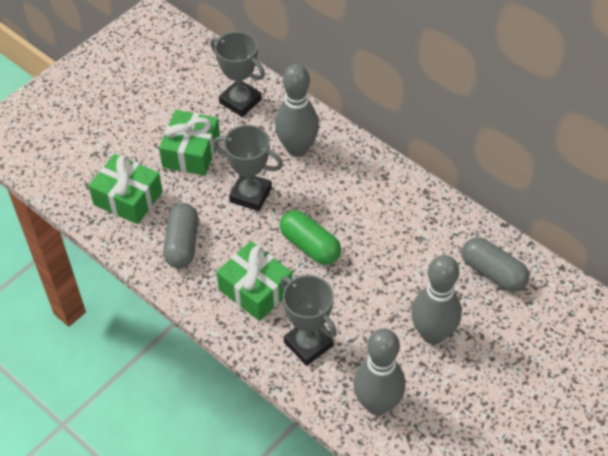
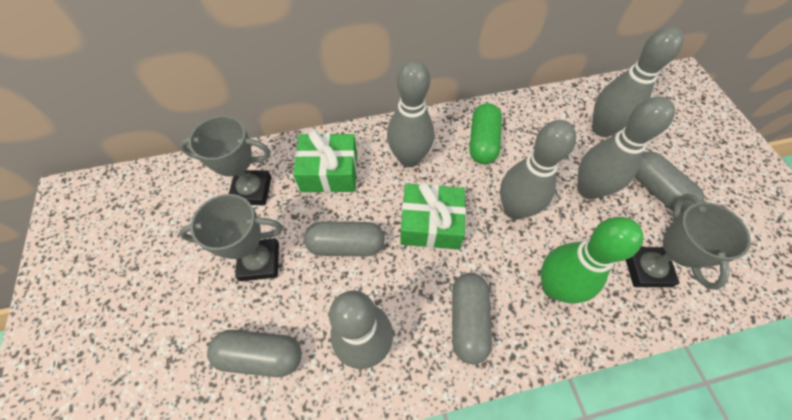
green bowling pin: none = 0 -> [541,217,643,303] = 1
green gift: [89,154,163,224] [159,110,220,176] [216,241,292,321] = 3 -> [293,130,357,193] [400,182,466,249] = 2
grey bowling pin: [275,64,319,157] [353,328,406,415] [411,255,462,344] = 3 -> [329,290,393,369] [387,60,434,167] [500,120,576,220] [577,96,675,199] [592,27,684,137] = 5
grey capsule: [163,203,198,268] [462,237,530,292] = 2 -> [207,330,302,377] [304,221,385,256] [452,273,492,364] [634,152,704,214] = 4

